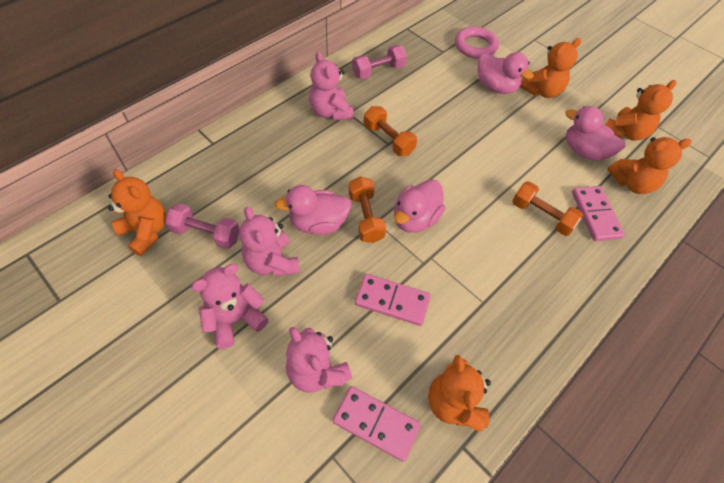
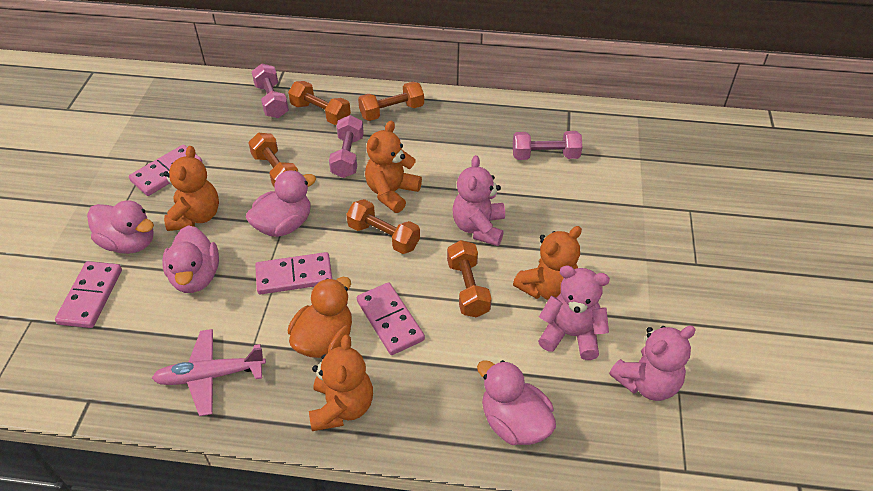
orange duck: none = 0 -> [288,277,352,358] = 1
orange dumbbell: [348,176,386,243] [364,106,417,156] [512,181,583,236] = 3 -> [248,133,298,186] [288,81,351,125] [346,199,420,254] [358,82,424,121] [447,240,492,317] = 5
orange teddy bear: [108,169,166,256] [428,355,491,431] [520,38,581,98] [605,80,676,141] [607,137,691,194] = 5 -> [164,146,219,231] [309,335,373,431] [365,121,422,213] [513,226,582,300] = 4
pink domino: [333,386,421,462] [355,274,431,326] [572,186,625,241] = 3 -> [55,261,122,328] [129,145,203,196] [255,252,332,295] [357,282,425,355] = 4
pink dumbbell: [165,203,240,249] [352,45,407,79] = 2 -> [251,64,289,118] [329,115,364,178] [513,131,582,160] = 3
pink plane: none = 0 -> [152,329,266,416] = 1
pink ring: [455,27,499,59] = 1 -> none = 0
pink teddy bear: [191,264,269,349] [239,207,300,277] [286,327,352,393] [309,51,354,121] = 4 -> [453,155,505,246] [538,265,610,360] [609,326,696,401] = 3

